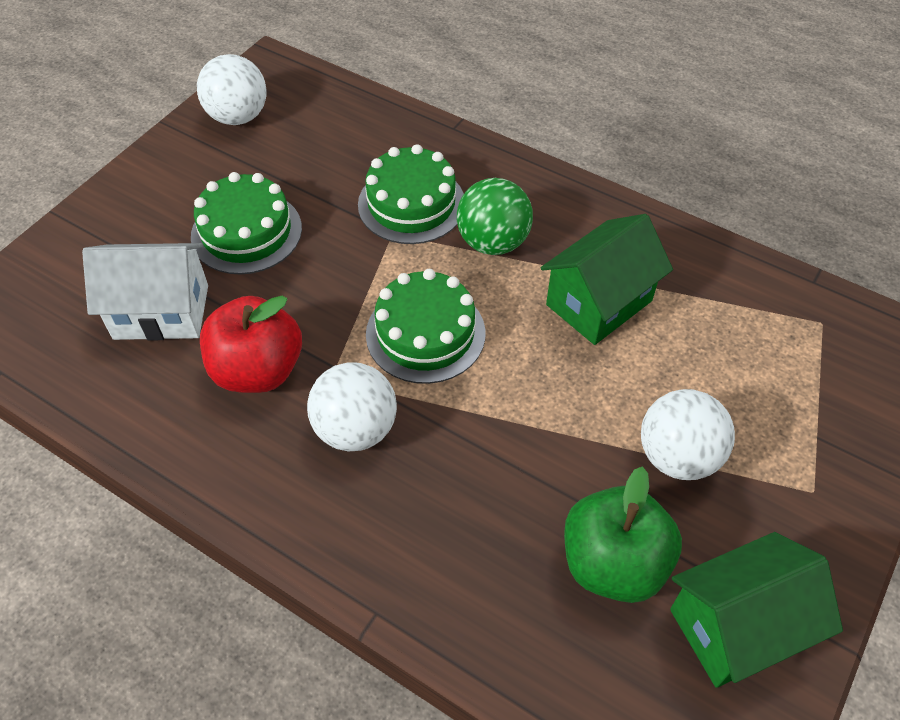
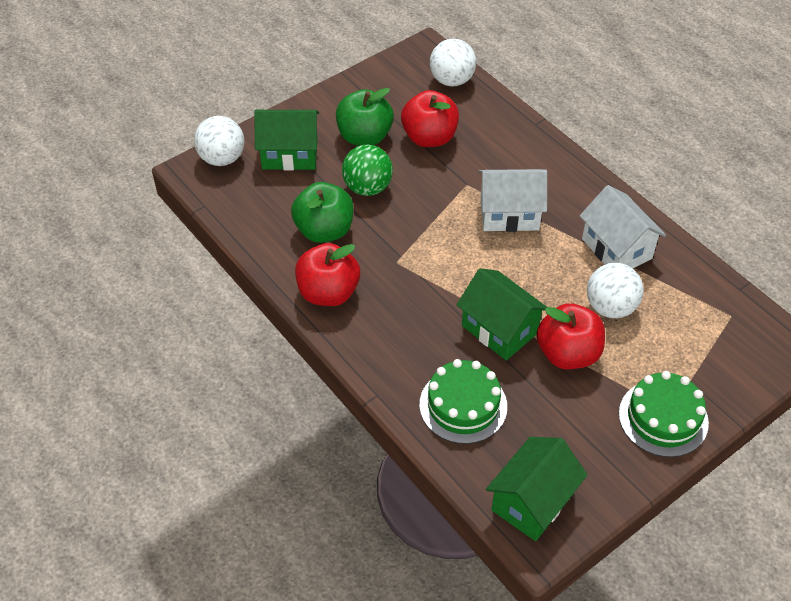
green apple: [564,466,682,603] = 1 -> [291,182,353,243] [336,88,394,146] = 2
green cake: [191,172,302,274] [358,144,464,244] [366,269,485,384] = 3 -> [420,359,507,444] [619,371,709,457] = 2
green house: [540,214,673,345] [670,532,843,688] = 2 -> [254,110,319,170] [456,268,547,361] [486,437,587,541] = 3
red apple: [200,296,302,393] = 1 -> [295,243,360,306] [401,90,459,147] [537,303,605,369] = 3
white house: [82,243,208,341] = 1 -> [479,169,547,232] [580,185,666,268] = 2

